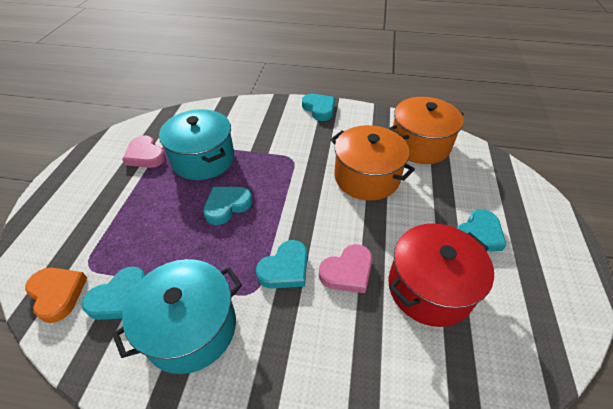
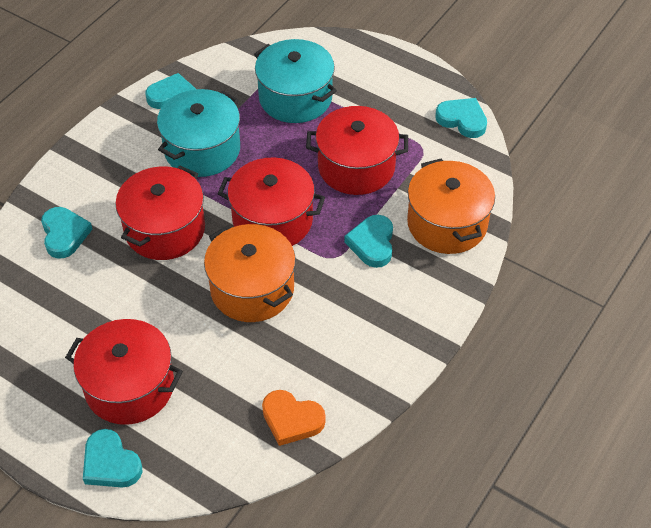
pink heart: [122,135,166,168] [319,244,373,293] = 2 -> none = 0
red pot: [388,223,494,327] = 1 -> [65,319,183,425] [115,166,205,260] [218,158,325,246] [306,106,408,195] = 4

